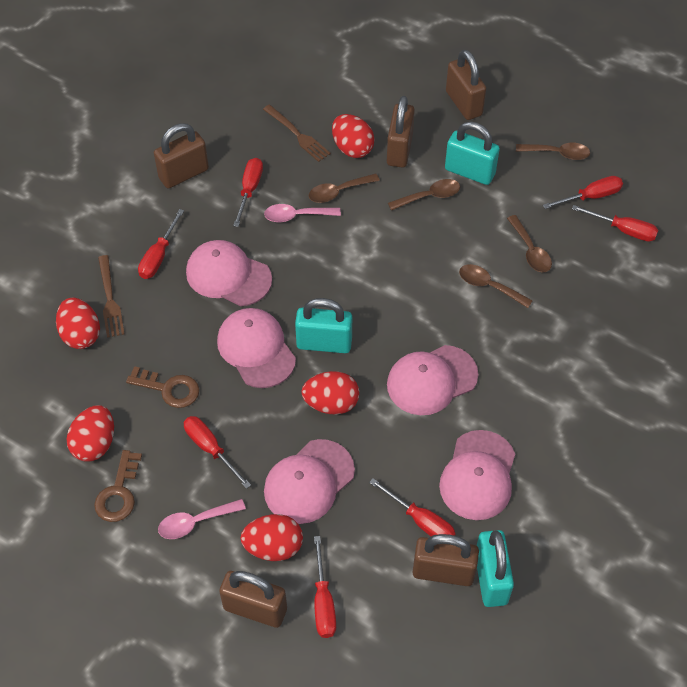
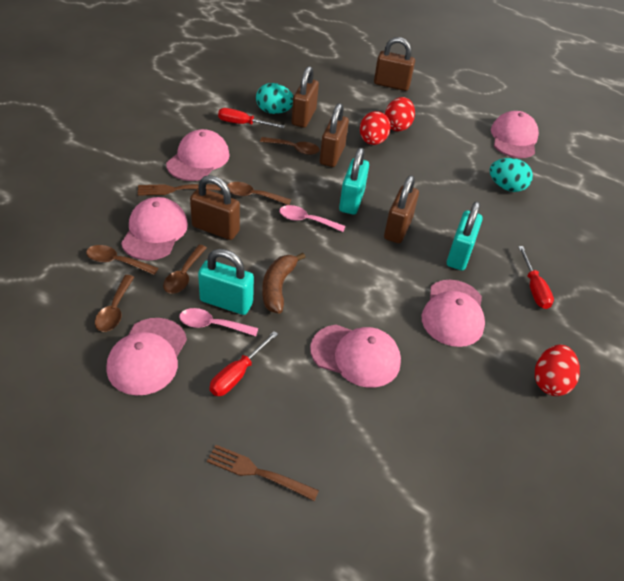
brown banana: none = 0 -> [262,253,305,314] = 1
brown key: [94,450,142,522] [126,366,199,408] = 2 -> none = 0
pink cap: [186,240,272,306] [217,308,296,388] [264,439,355,524] [387,345,478,415] [439,430,515,520] = 5 -> [107,318,187,396] [121,197,188,261] [166,129,230,181] [310,325,401,388] [422,280,485,347] [491,111,539,158] = 6
red egg: [56,297,100,349] [67,405,114,461] [240,514,303,561] [301,371,359,414] [332,114,375,158] = 5 -> [360,111,391,145] [385,97,415,132] [535,345,580,396] = 3
red screwdriver: [138,209,184,279] [184,416,251,489] [233,158,263,227] [314,536,336,638] [369,478,456,536] [543,176,623,209] [572,205,658,241] = 7 -> [210,331,278,396] [218,108,285,128] [518,246,554,309] = 3
turquoise egg: none = 0 -> [256,83,293,114] [490,158,533,192] = 2

